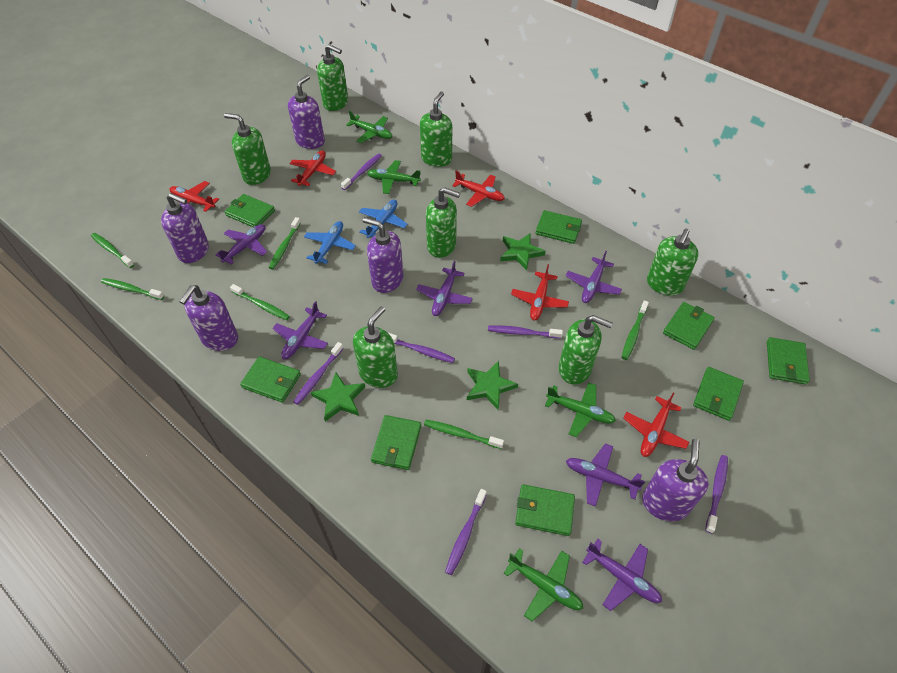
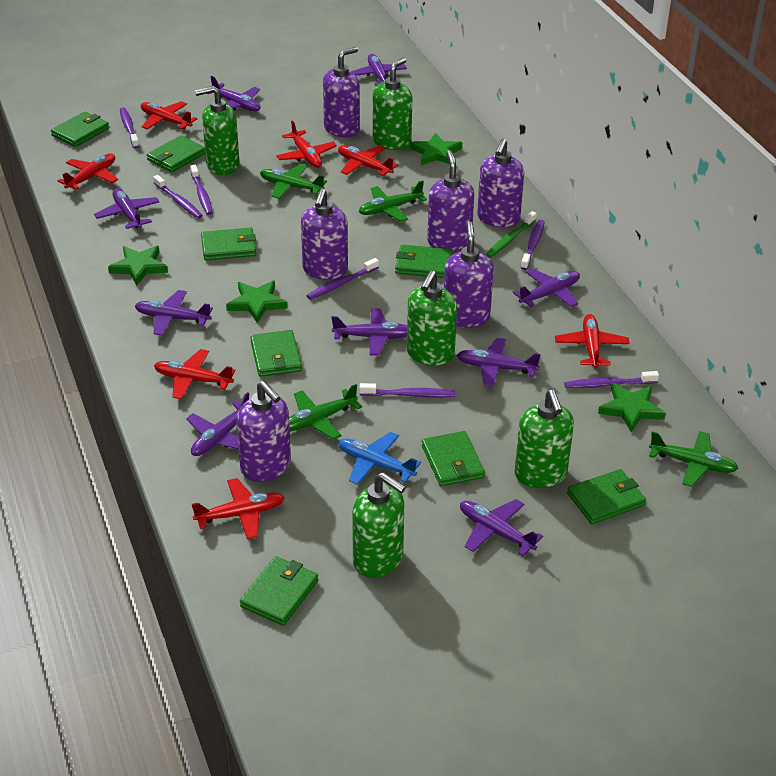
blue plane: [304,221,356,264] [359,199,408,238] = 2 -> [338,432,421,485] = 1
green soap dispenser: [224,113,271,185] [317,44,348,111] [353,306,398,388] [420,92,452,167] [426,187,460,258] [559,315,613,385] [647,229,699,296] = 7 -> [195,86,240,175] [352,472,406,578] [373,57,412,150] [407,271,457,366] [514,390,574,488] = 5
green star: [311,372,365,422] [467,361,518,410] [500,233,546,271] = 3 -> [108,246,168,286] [226,281,287,323] [410,133,462,165] [598,383,666,433] = 4
green toothbrush: [91,233,134,268] [101,278,164,300] [230,284,290,320] [269,217,301,269] [424,420,504,449] [622,300,649,360] = 6 -> [485,211,537,258] = 1
purple plane: [216,224,267,265] [272,301,328,359] [416,261,473,316] [566,251,622,303] [566,443,645,507] [583,539,662,611] = 6 -> [94,188,160,229] [135,290,213,336] [186,392,249,456] [207,76,261,112] [332,308,407,356] [351,54,407,86] [457,338,541,387] [460,499,543,556] [513,268,580,307] = 9
purple soap dispenser: [161,193,209,263] [179,285,238,351] [288,75,325,149] [363,217,403,293] [642,439,709,521] = 5 -> [236,381,291,482] [301,188,348,280] [323,47,360,137] [427,150,474,251] [444,221,494,328] [477,138,524,227] = 6
purple toothbrush: [293,342,343,405] [341,154,382,190] [387,332,455,363] [445,489,487,575] [488,326,563,339] [705,455,728,534] = 6 -> [120,107,139,148] [153,175,203,219] [190,165,213,215] [306,258,379,300] [360,383,455,398] [521,220,545,270] [564,371,659,388] = 7
red plane: [169,181,219,212] [289,150,336,186] [452,171,505,207] [511,264,569,321] [623,393,689,457] = 5 -> [58,154,118,190] [141,101,198,129] [154,349,236,399] [192,478,285,539] [276,120,337,168] [338,145,398,176] [555,314,629,369] = 7

